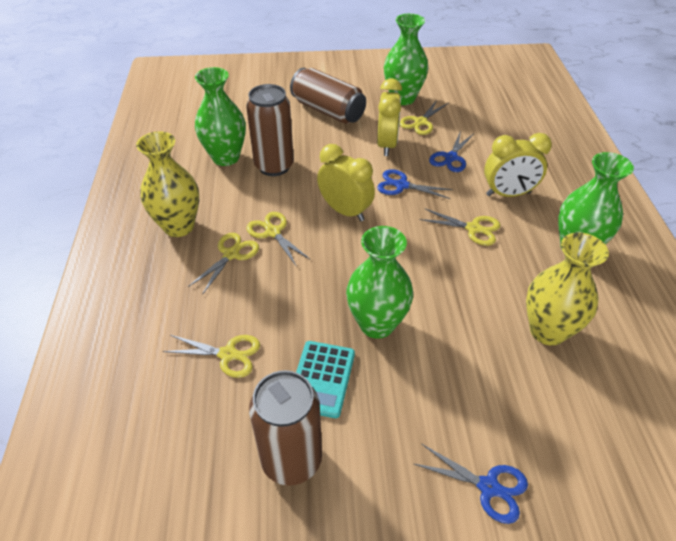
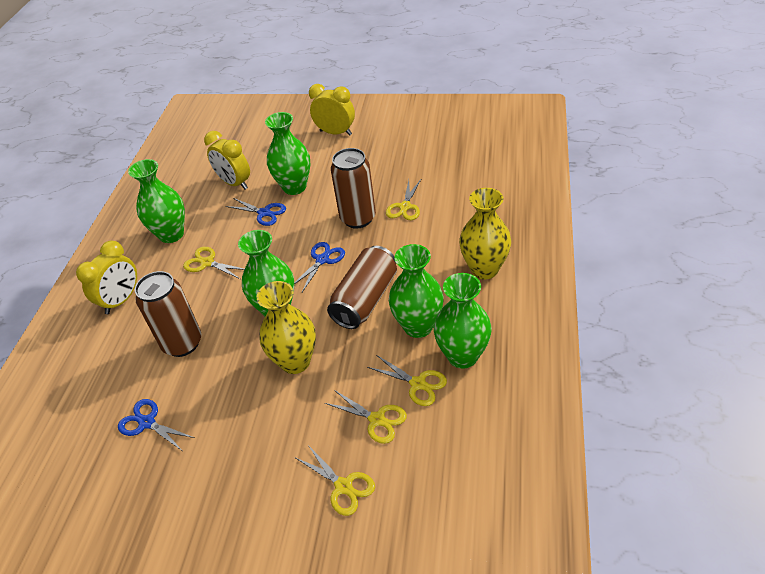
green vase: [195,67,246,166] [346,226,413,339] [384,14,428,105] [558,152,634,250] = 4 -> [128,159,185,243] [238,230,294,316] [265,112,310,195] [389,244,444,338] [434,273,492,369] = 5
turquoise calculator: [296,341,355,418] = 1 -> none = 0

